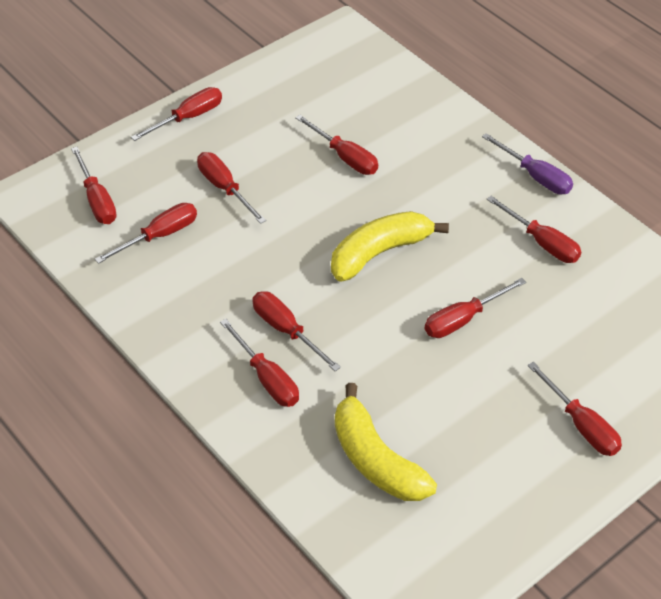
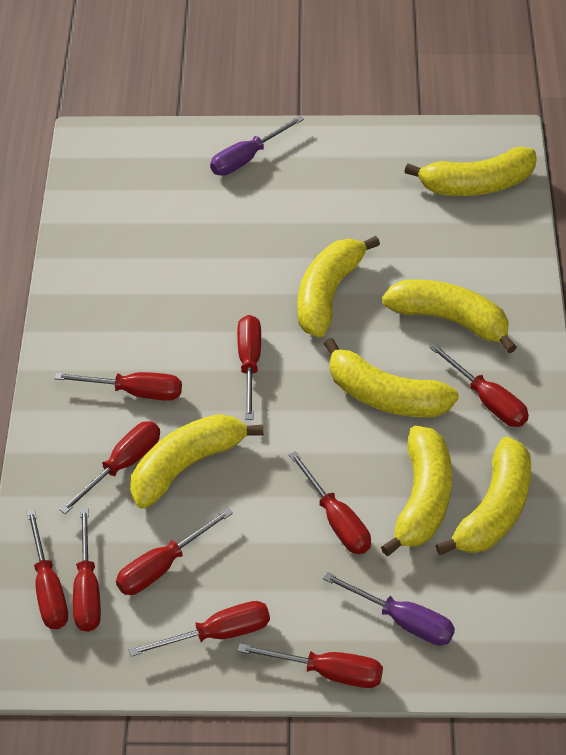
purple screwdriver: [482,133,573,195] = 1 -> [210,115,304,176] [323,572,455,646] = 2
yellow banana: [331,211,449,281] [335,383,437,501] = 2 -> [130,414,263,509] [297,236,380,337] [324,338,459,417] [381,426,452,556] [382,279,517,353] [404,147,537,196] [436,437,531,555] = 7

